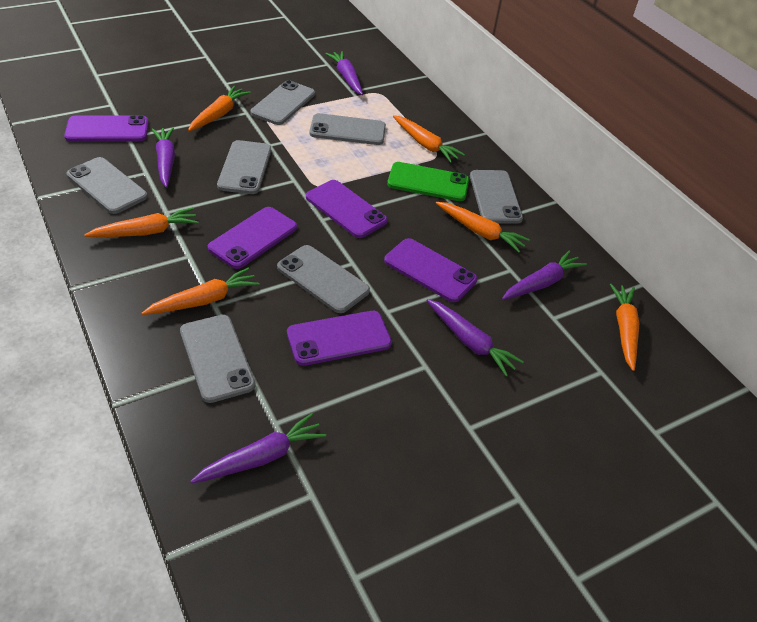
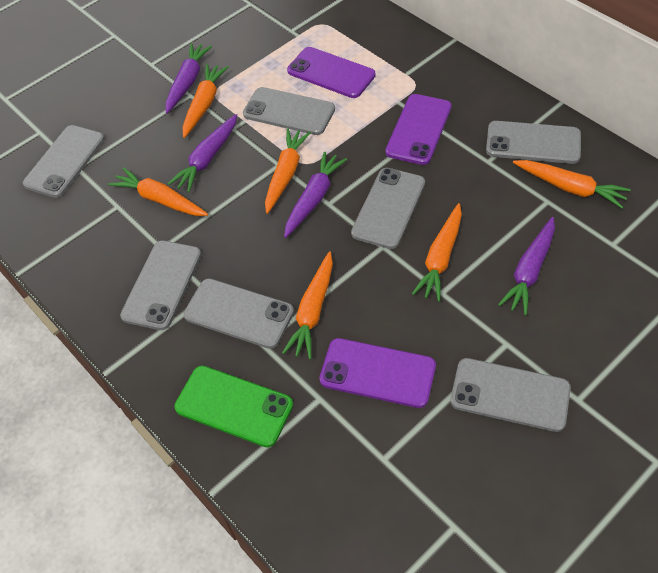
purple carrot: [152,127,175,188] [190,413,326,484] [325,51,363,95] [426,299,524,377] [502,250,587,300] = 5 -> [165,43,212,114] [168,114,237,192] [284,152,347,238] [498,217,555,316] = 4
purple phone: [64,115,149,142] [208,207,297,269] [287,311,392,366] [306,180,388,238] [384,238,477,302] = 5 -> [287,47,375,98] [319,338,436,408] [385,94,452,165] = 3

